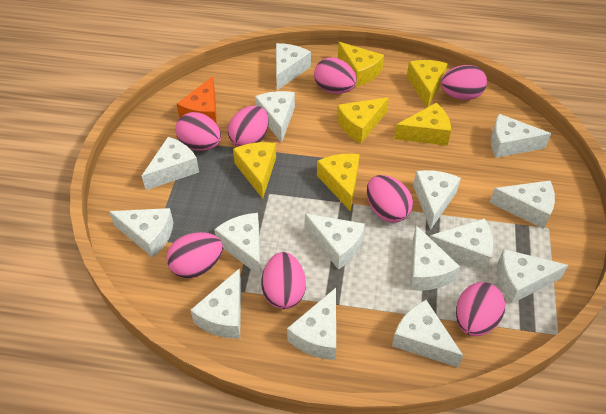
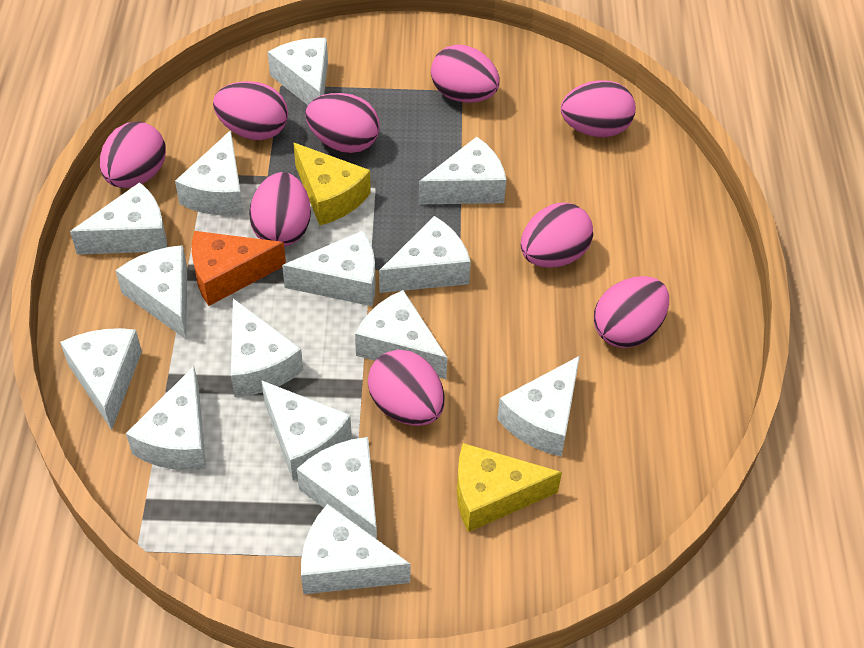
pink egg: [167,232,223,278] [176,112,221,151] [228,106,269,147] [261,252,306,309] [314,57,357,94] [367,175,413,222] [441,65,487,100] [456,282,505,336] = 8 -> [100,121,166,188] [213,81,288,140] [249,172,311,247] [305,93,380,153] [368,350,445,426] [431,44,500,103] [521,203,593,268] [561,80,636,137] [594,276,669,348] = 9
yellow cheese: [233,142,276,199] [317,153,360,211] [337,97,389,143] [338,42,384,87] [394,103,451,145] [407,60,448,107] = 6 -> [294,143,371,226] [457,443,562,532] = 2

